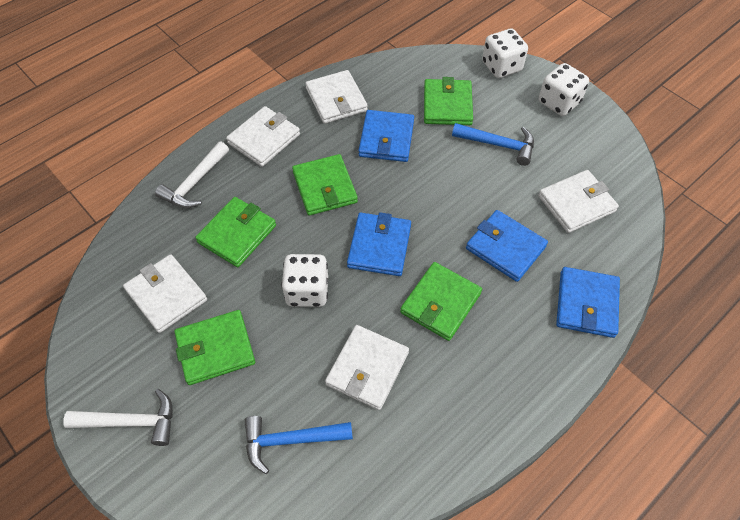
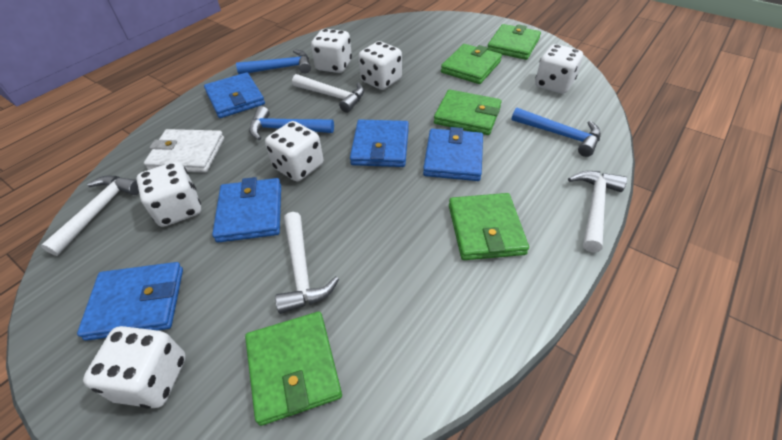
blue hammer: [245,416,353,474] [452,123,534,166] = 2 -> [236,49,311,74] [249,106,334,140] [511,107,601,157] = 3
blue wallet: [347,212,411,276] [358,110,414,162] [466,210,548,282] [556,267,620,338] = 4 -> [77,262,183,341] [204,72,265,118] [212,177,281,243] [350,120,409,167] [423,127,483,181] = 5
white dice: [281,254,328,307] [482,29,528,78] [539,63,589,116] = 3 -> [83,326,186,408] [136,162,201,227] [265,121,323,181] [311,29,352,73] [359,41,402,90] [535,44,583,94] = 6
white hammer: [63,389,172,446] [155,141,229,208] = 2 -> [40,176,139,256] [275,212,339,314] [292,74,364,113] [568,171,627,252] = 4
white wallet: [123,254,207,333] [226,106,300,167] [305,70,368,124] [325,325,409,410] [538,170,619,233] = 5 -> [144,129,224,173] = 1

